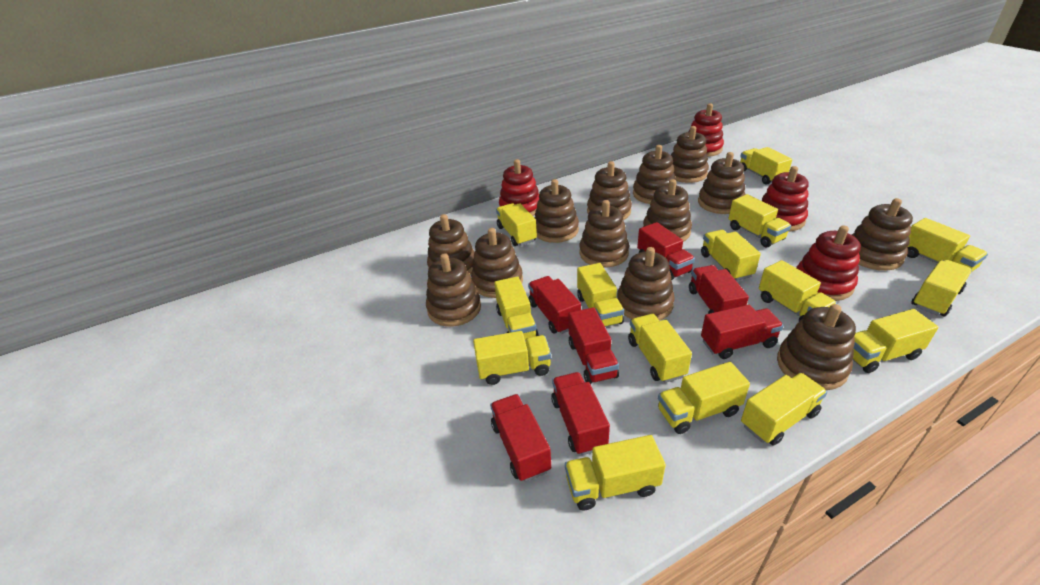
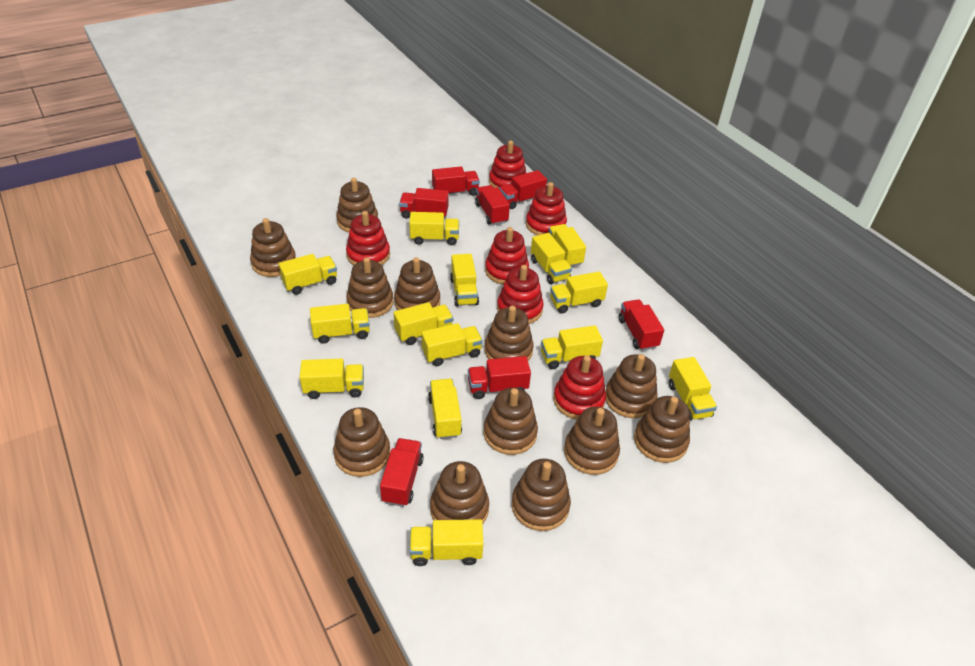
brown stacking toy: [426,253,481,327] [427,214,474,275] [471,228,523,298] [535,179,579,243] [579,200,629,268] [587,161,632,220] [617,247,675,321] [633,145,677,204] [643,179,692,242] [671,126,709,183] [698,152,746,214] [777,304,856,390] [852,198,913,271] = 13 -> [250,218,296,277] [333,407,390,477] [336,178,378,232] [346,257,393,318] [394,257,440,310] [430,461,489,523] [484,306,534,361] [484,388,538,455] [512,459,571,531] [564,407,620,475] [605,354,658,418] [634,396,690,463] = 12
red stacking toy: [499,159,539,216] [689,103,724,157] [762,166,809,231] [796,226,861,301] = 4 -> [346,211,390,265] [485,227,529,285] [489,140,526,188] [497,265,544,324] [526,182,567,235] [553,355,606,420] = 6
yellow truck: [473,331,551,385] [494,276,539,341] [496,203,537,246] [565,435,666,511] [577,263,624,327] [628,314,692,383] [658,362,750,434] [701,230,761,281] [728,194,791,247] [740,147,792,185] [741,373,827,446] [759,260,837,321] [853,309,938,373] [907,218,988,272] [911,260,972,316] = 15 -> [279,254,337,295] [300,359,364,399] [310,304,370,344] [394,302,453,345] [409,212,459,245] [410,519,483,566] [422,323,483,366] [428,379,462,439] [450,254,479,306] [531,233,572,284] [541,325,603,369] [549,224,586,267] [550,272,608,314] [669,357,717,420] = 14

